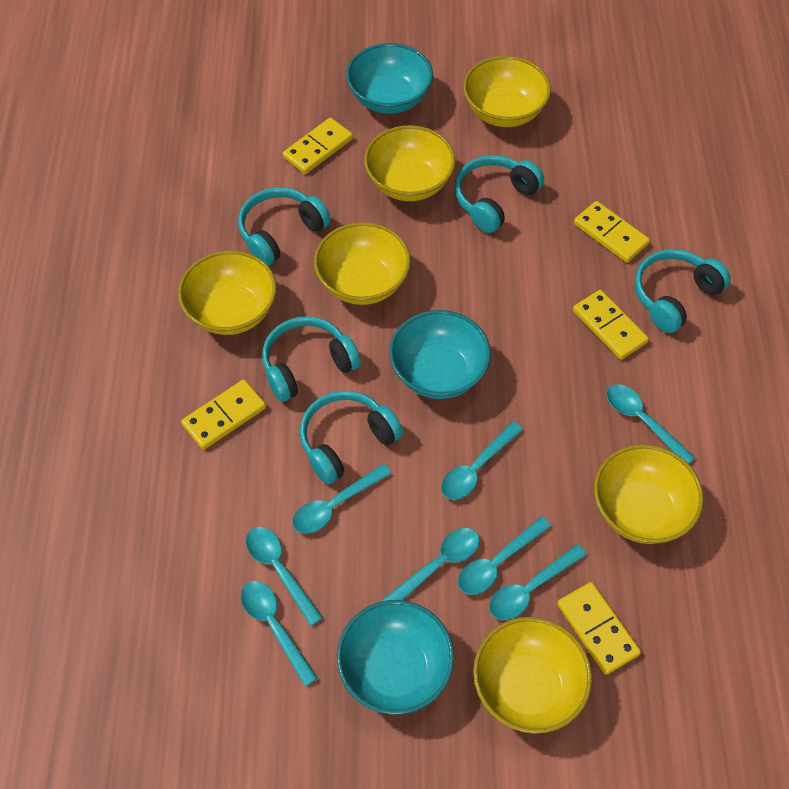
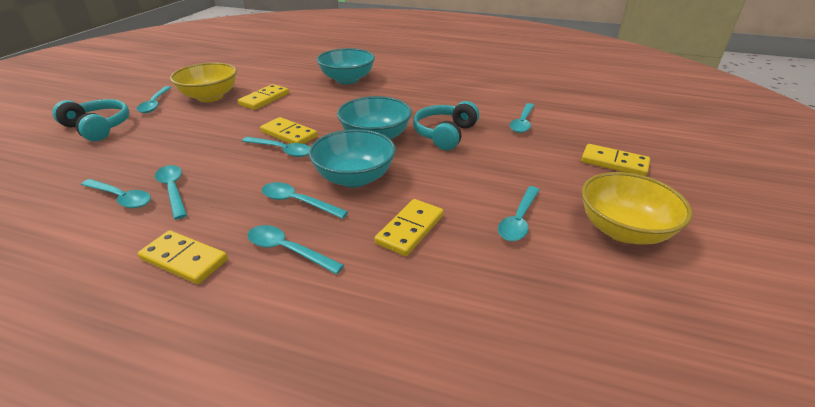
turquoise headphones: [238,187,331,266] [262,316,361,402] [300,391,403,484] [455,155,544,233] [634,249,731,333] = 5 -> [52,99,130,141] [413,101,479,150] = 2
yellow bowl: [178,250,277,335] [314,222,411,305] [364,125,456,201] [463,56,551,127] [473,617,592,734] [594,444,704,544] = 6 -> [170,63,237,102] [582,172,692,244] = 2

